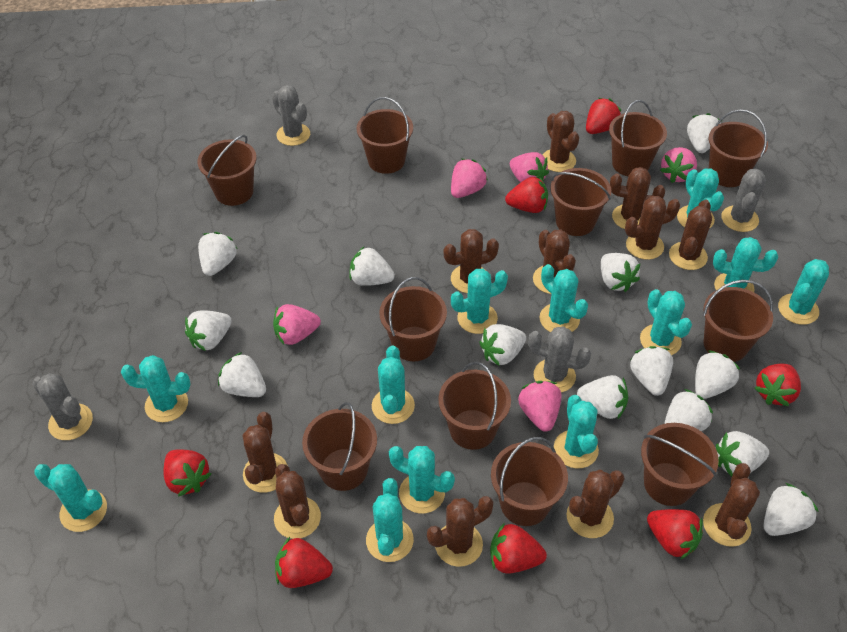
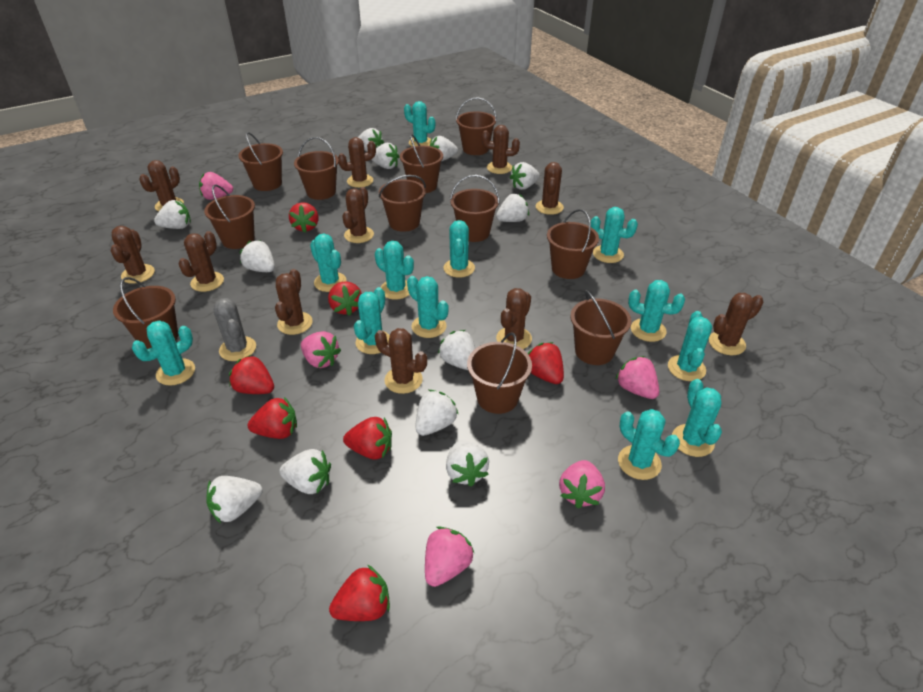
grey cactus: [32,373,93,440] [272,85,310,146] [528,326,591,393] [721,169,766,232] = 4 -> [214,298,256,361] = 1
white strawberry: [185,310,232,351] [198,232,237,276] [218,352,266,397] [350,246,395,286] [479,324,526,366] [577,375,628,419] [601,253,640,292] [630,346,673,396] [664,389,713,431] [687,113,721,153] [695,350,740,399] [716,431,769,477] [764,483,819,536] = 13 -> [154,200,191,229] [206,476,263,523] [239,240,275,272] [279,449,331,494] [358,128,384,152] [371,143,400,169] [416,390,459,436] [430,136,458,161] [438,330,475,370] [446,440,489,487] [496,194,529,222] [510,162,540,190] = 12

